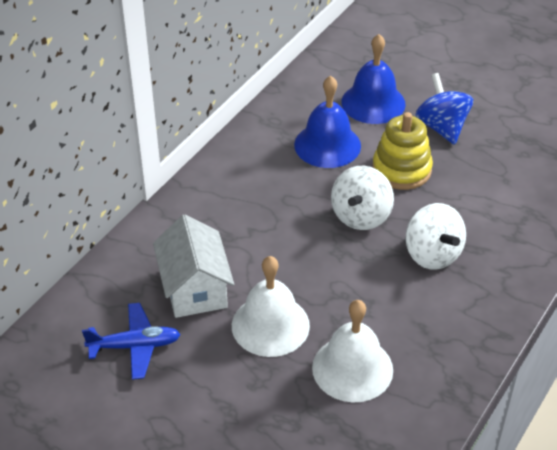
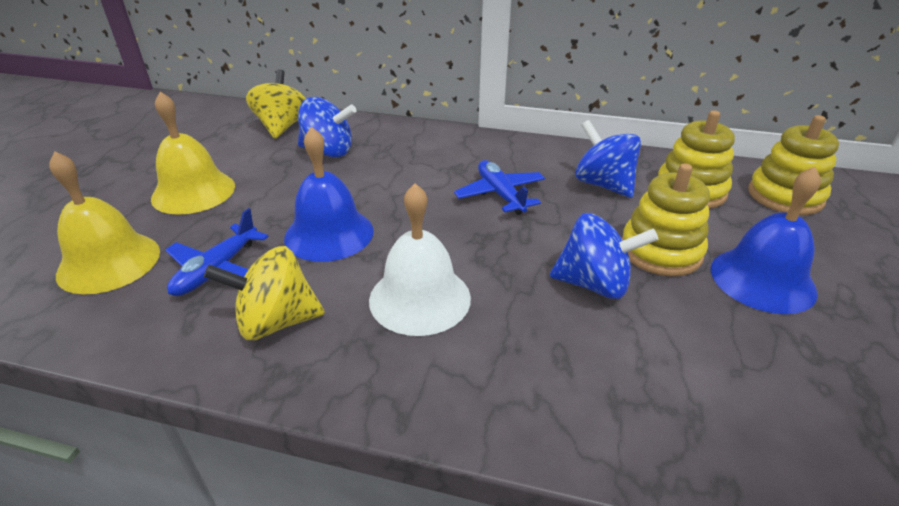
blue plane: [82,303,180,380] = 1 -> [165,208,269,296] [454,160,545,215] = 2
blue spinning top: [415,73,473,145] = 1 -> [298,97,357,157] [550,213,659,299] [575,120,641,198] = 3
white bell: [232,256,310,357] [312,300,393,402] = 2 -> [369,183,471,336] = 1
white house: [153,214,234,318] = 1 -> none = 0
white spinning top: [331,166,394,230] [406,203,466,270] = 2 -> none = 0
yellow bell: none = 0 -> [49,151,160,294] [151,91,235,215] = 2
yellow spinning top: none = 0 -> [204,246,325,340] [246,69,306,139] = 2
yellow stacking toy: [372,112,433,190] = 1 -> [622,163,710,276] [658,110,735,209] [748,115,839,215] = 3

